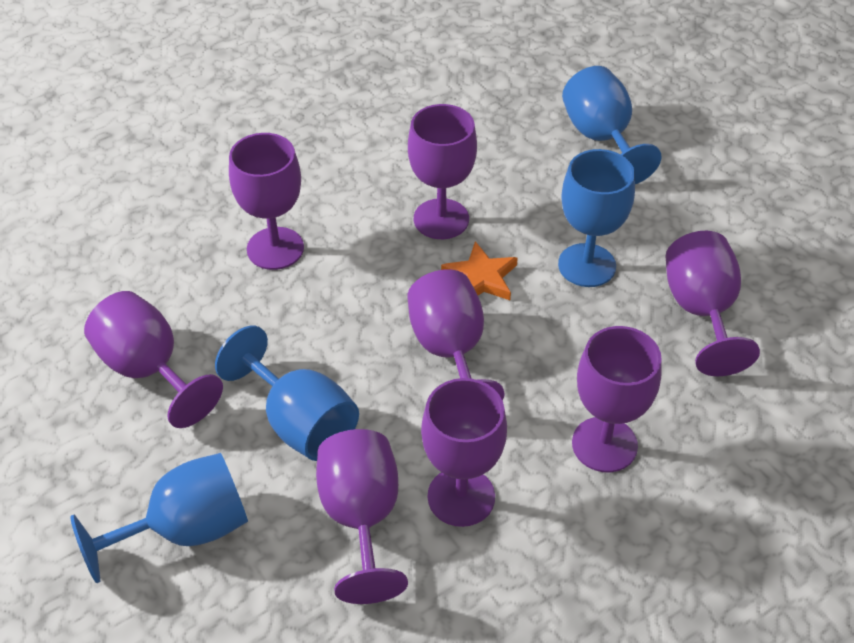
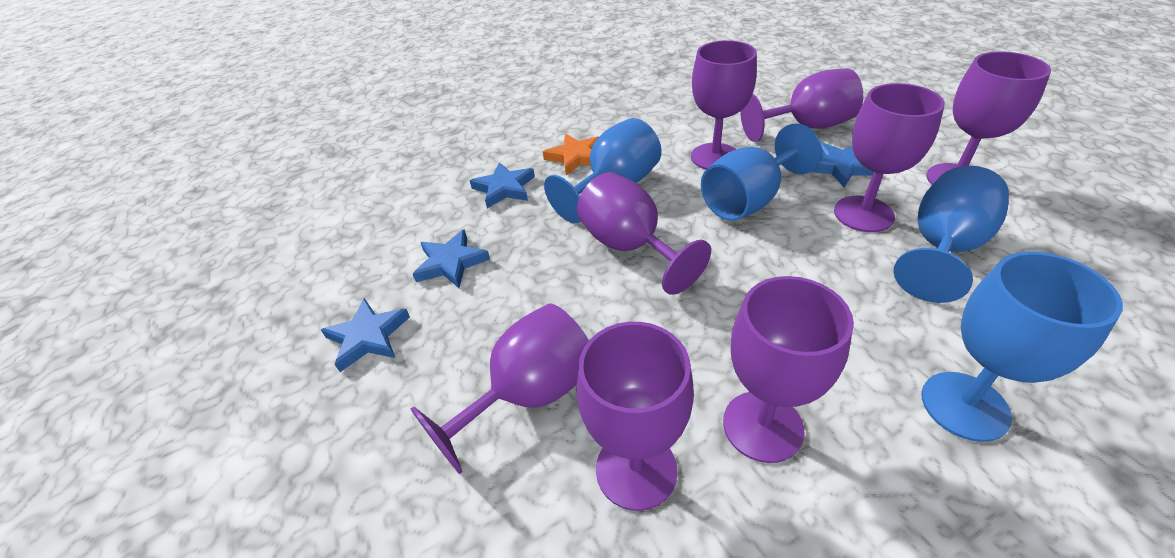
blue star: none = 0 -> [321,298,410,372] [413,229,490,288] [470,162,535,208] [811,142,874,188] = 4

